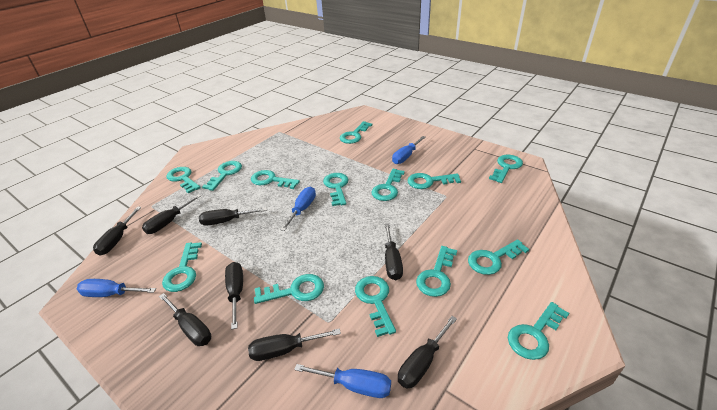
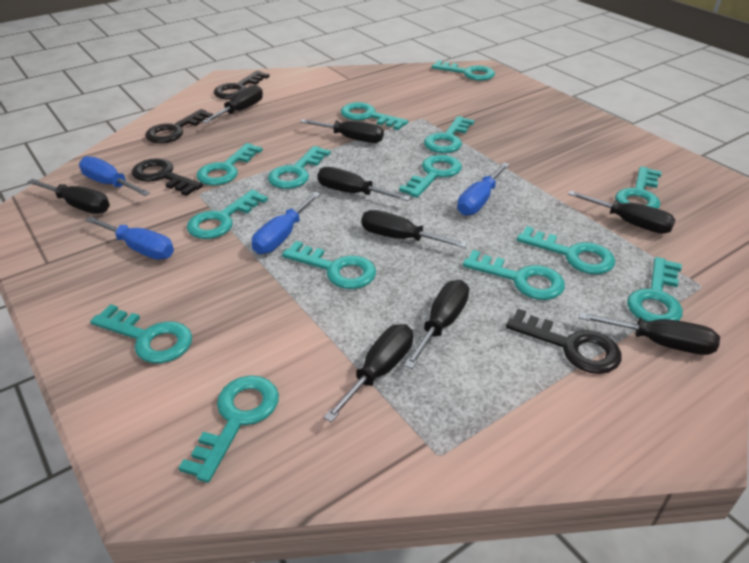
black key: none = 0 -> [132,158,203,196] [145,109,213,143] [214,71,270,99] [506,309,622,374] = 4
black screwdriver: [93,206,141,255] [142,194,201,234] [159,293,211,346] [199,207,267,226] [225,262,243,330] [248,328,341,361] [385,224,403,280] [398,316,457,389] = 8 -> [27,179,110,214] [202,85,263,123] [300,119,384,143] [317,167,411,201] [323,324,413,423] [361,210,468,248] [404,280,469,369] [568,190,676,234] [579,312,720,355] = 9

